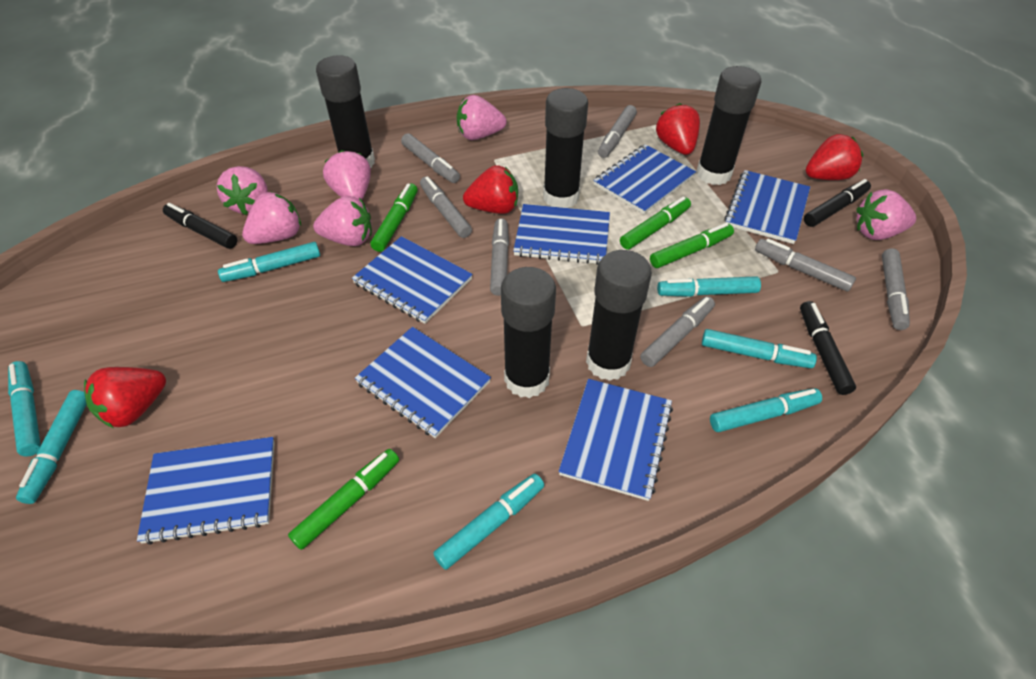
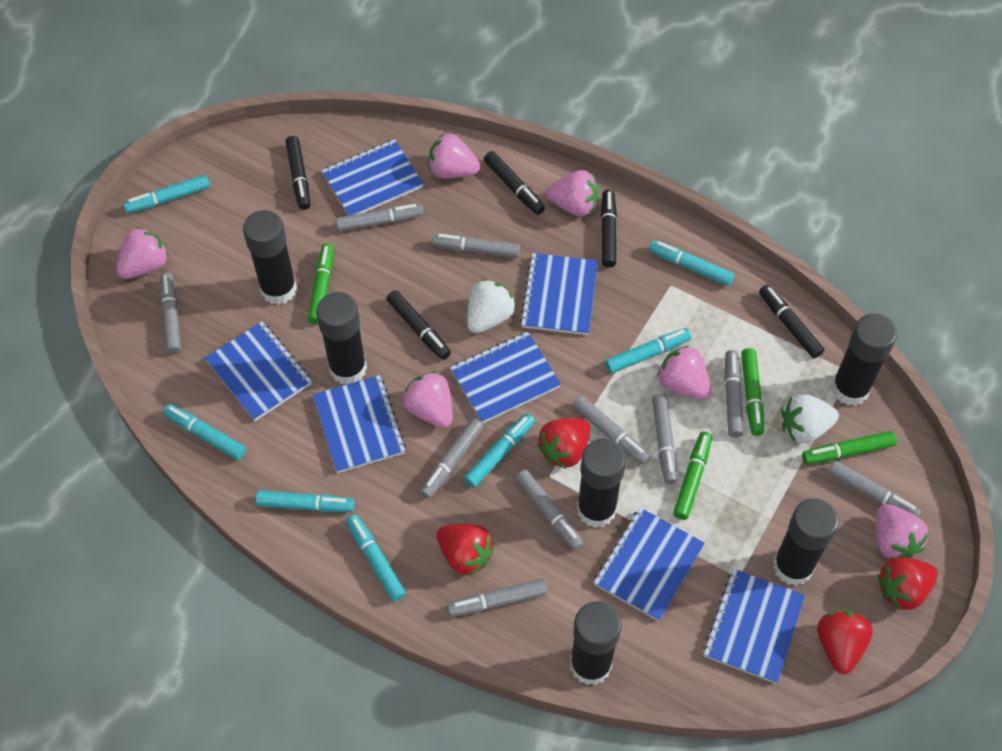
black glue stick: [316,55,375,168] [501,267,556,398] [543,88,588,208] [586,250,652,381] [696,66,762,185] = 5 -> [243,210,297,305] [316,292,367,384] [570,601,621,685] [577,439,626,528] [773,498,839,586] [831,313,897,406] = 6
black marker: [163,203,237,249] [800,301,856,395] [804,179,871,227] = 3 -> [285,136,310,210] [387,290,451,360] [484,151,545,215] [601,189,617,268] [759,285,824,358] = 5
grey marker: [401,133,460,183] [420,176,472,238] [490,218,509,296] [598,105,637,158] [640,296,715,367] [755,238,856,291] [882,249,910,330] = 7 -> [160,272,181,354] [336,204,423,232] [420,418,484,499] [432,234,520,258] [447,579,548,617] [515,470,584,551] [573,396,651,465] [652,394,678,484] [724,350,744,438] [828,460,921,517] = 10
white strawberry: none = 0 -> [467,279,516,333] [781,393,839,443] = 2

